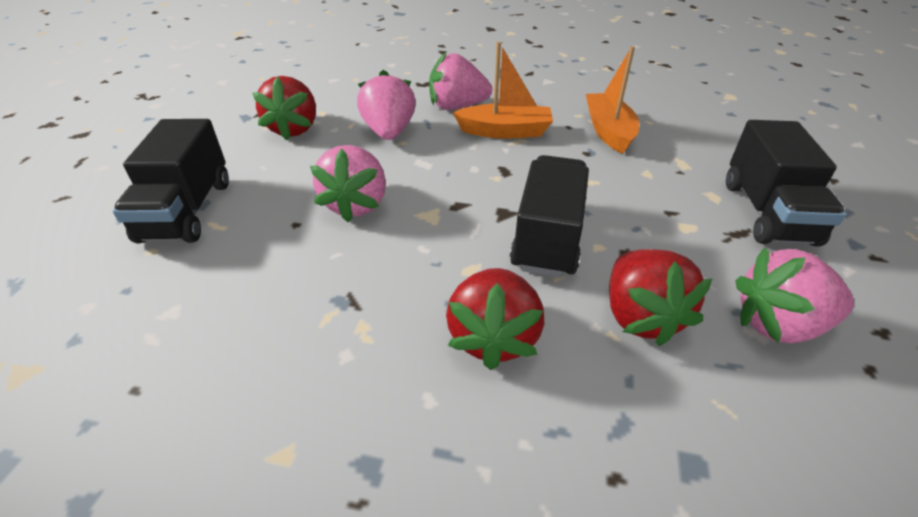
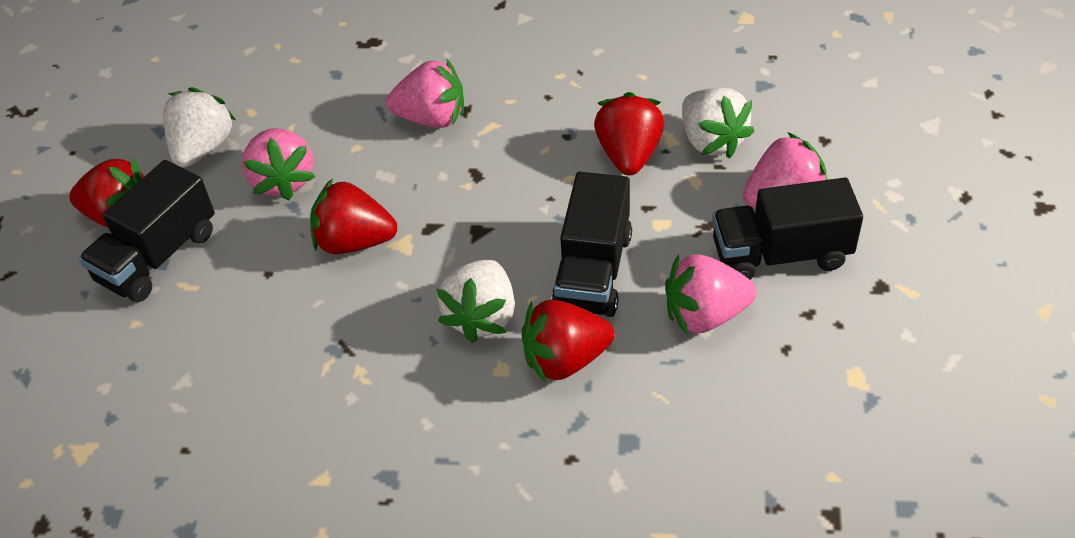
orange boat: [453,42,553,138] [586,46,639,154] = 2 -> none = 0
red strawberry: [252,76,316,140] [446,268,544,370] [609,249,712,346] = 3 -> [69,158,144,227] [310,178,397,254] [522,300,615,383] [594,92,664,175] = 4
white strawberry: none = 0 -> [163,87,236,168] [437,260,515,343] [682,87,755,158] = 3

